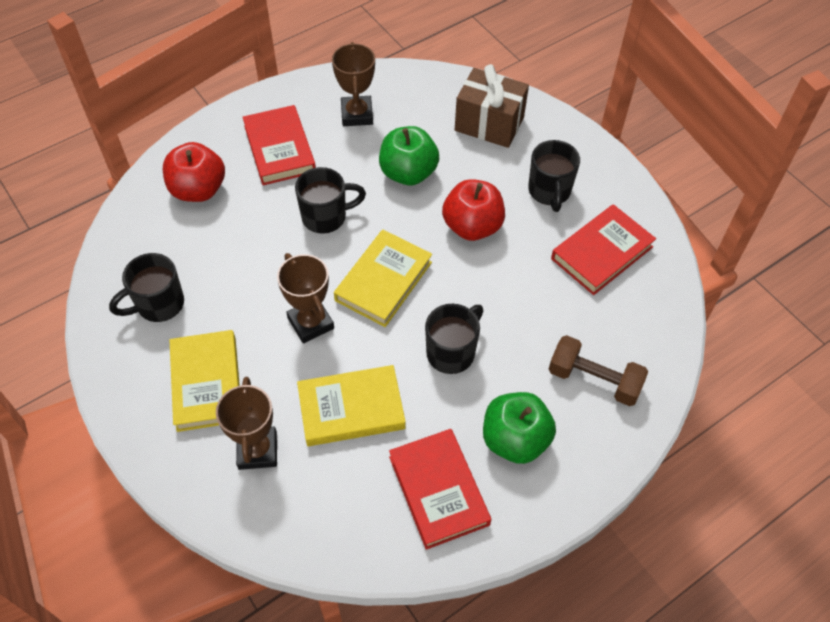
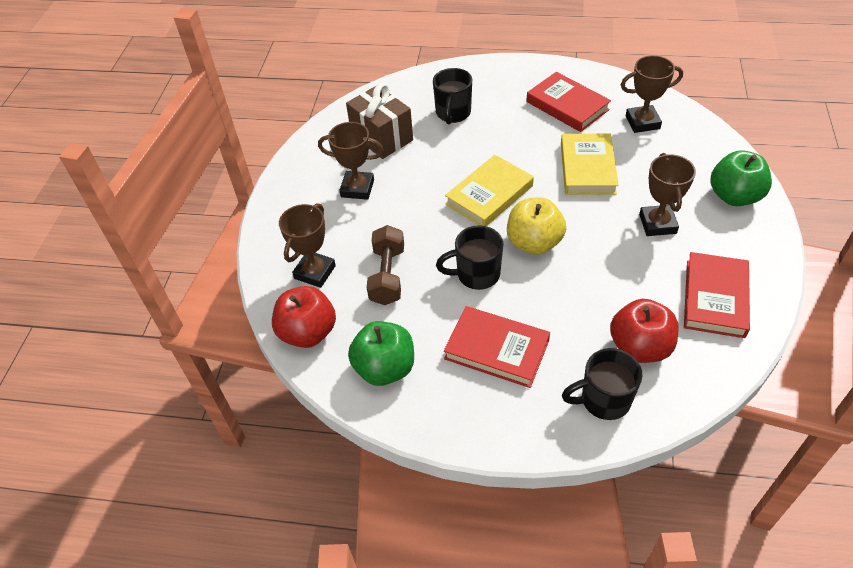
black mug: [109,253,184,322] [295,167,366,234] [425,304,483,374] [528,140,580,212] = 4 -> [433,68,472,124] [436,225,503,290] [562,348,642,420] = 3
brown trophy: [216,377,277,470] [277,253,334,343] [332,42,375,126] = 3 -> [279,203,336,288] [318,122,384,200] [621,55,683,133] [639,153,696,236] = 4
yellow apple: none = 0 -> [507,197,566,255] = 1
yellow book: [169,330,240,432] [297,365,406,446] [334,230,432,327] = 3 -> [445,155,534,226] [561,134,619,195] = 2

